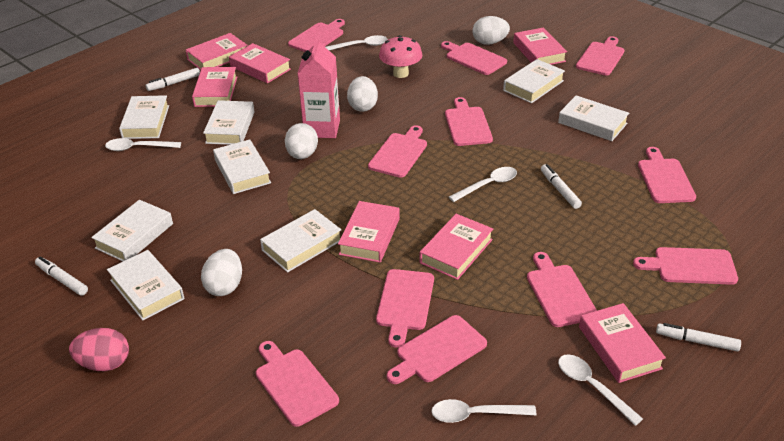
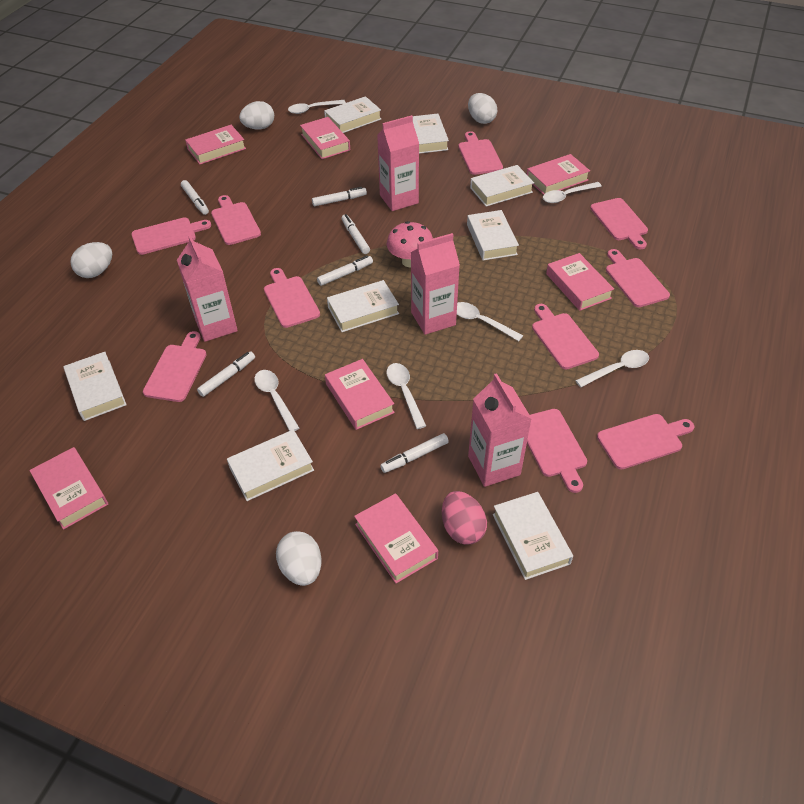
pink carton: [297,36,340,138] = 1 -> [177,235,238,342] [377,115,419,211] [411,233,460,335] [468,373,532,487] = 4
pink cutting board: [256,341,339,427] [288,19,345,52] [368,125,427,178] [376,269,434,348] [387,315,487,384] [441,41,507,75] [445,97,493,146] [527,252,597,327] [576,36,625,76] [633,247,738,285] [638,147,696,203] = 11 -> [131,217,211,255] [143,331,207,402] [211,195,261,245] [264,268,320,328] [458,131,503,175] [527,409,587,493] [532,304,599,369] [590,198,648,249] [597,414,694,470] [606,249,670,307] = 10
white marker: [35,257,88,296] [146,68,200,91] [541,164,582,209] [656,323,741,352] = 4 -> [181,180,209,215] [197,351,255,397] [312,187,367,206] [317,256,373,286] [341,214,370,254] [380,433,449,473] = 6
white spoon: [105,138,181,151] [326,35,388,50] [431,399,537,423] [449,167,517,202] [558,355,643,426] = 5 -> [254,370,299,431] [288,100,346,114] [387,363,426,429] [457,302,523,341] [543,182,602,203] [575,350,649,387] = 6

